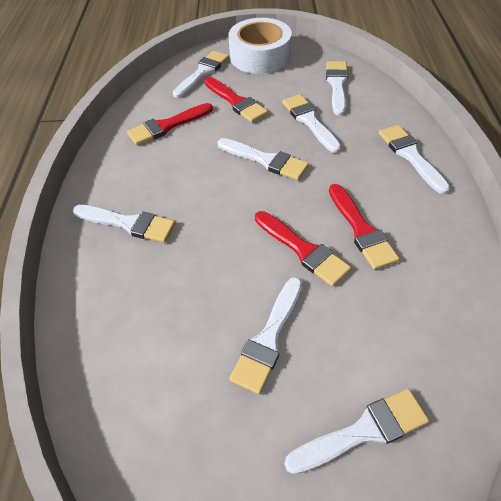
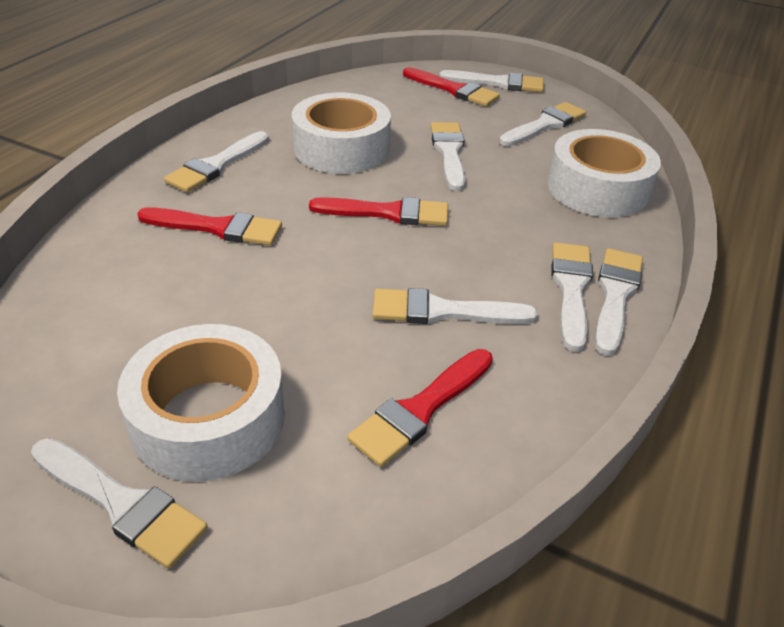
white tape: [228,18,292,74] = 1 -> [117,324,285,482] [292,92,391,174] [547,129,661,217] = 3

